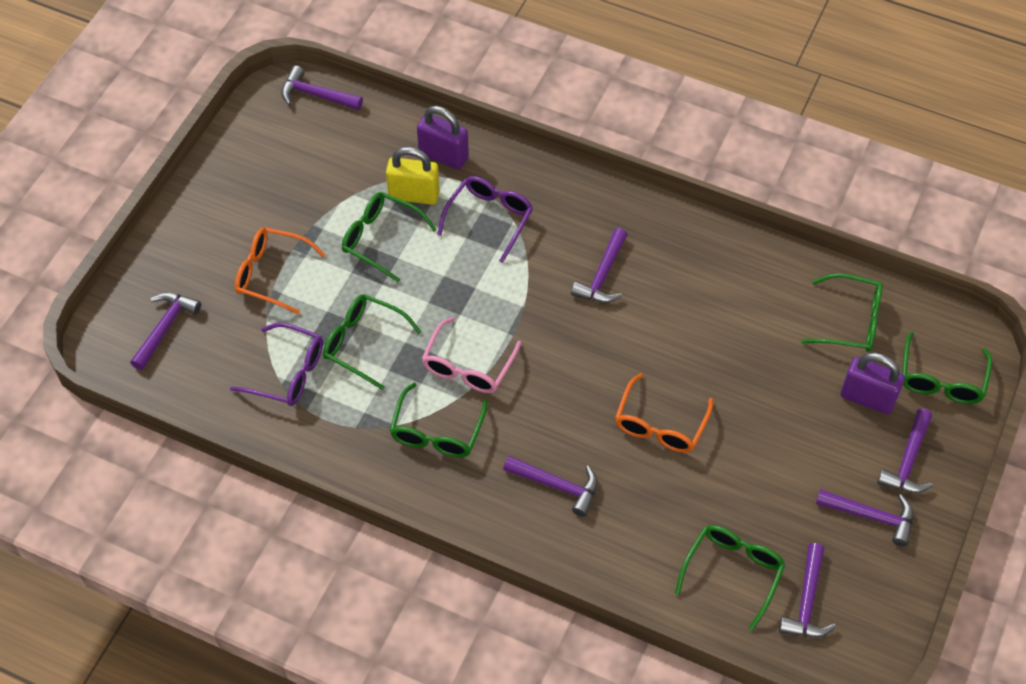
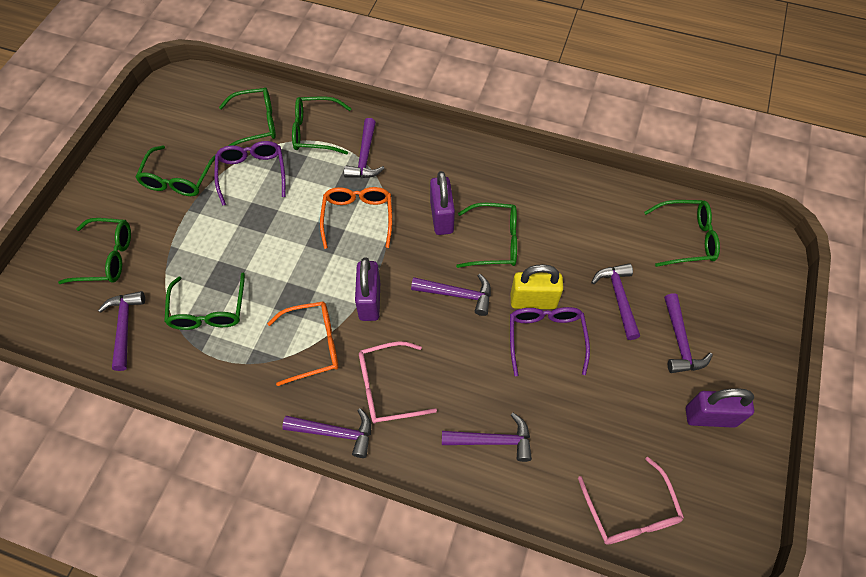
green glasses: [323,294,421,390] [342,192,437,282] [390,383,488,458] [675,525,786,631] [801,273,883,352] [902,332,992,404] = 6 -> [58,218,131,284] [135,145,215,196] [164,272,245,330] [219,87,276,146] [292,96,352,155] [456,203,517,268] [644,200,720,267] = 7
pink glasses: [422,317,521,393] = 1 -> [359,341,437,423] [578,457,684,545] = 2
purple padlock: [417,106,469,169] [841,353,905,414] = 2 -> [355,257,380,321] [430,171,455,235] [686,388,754,428] = 3

